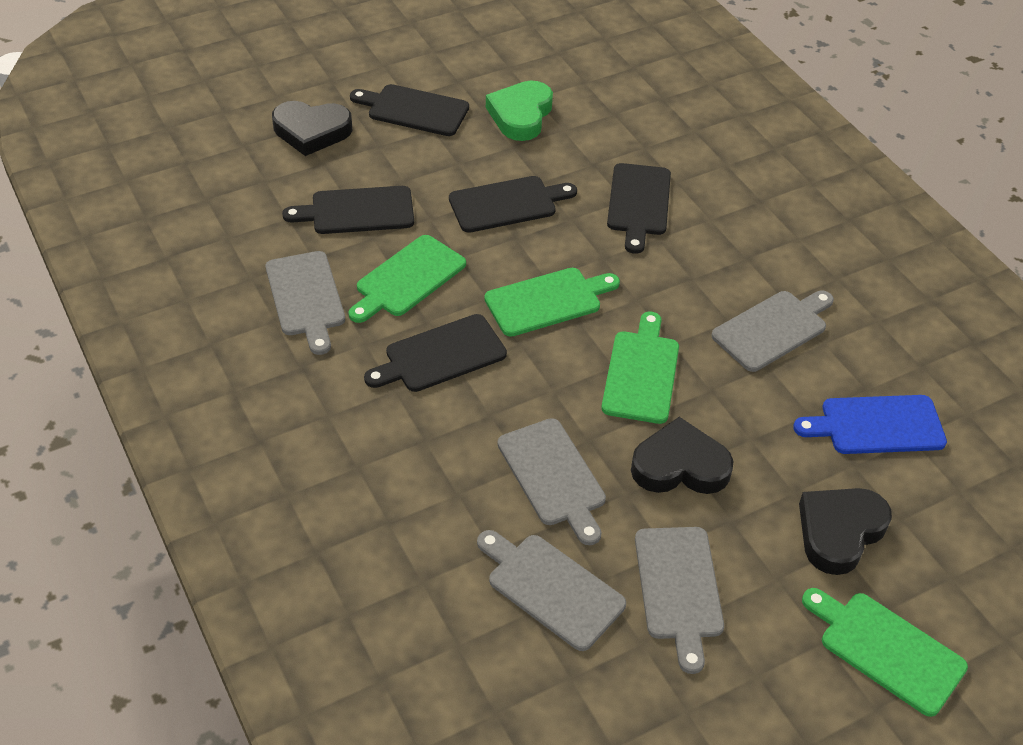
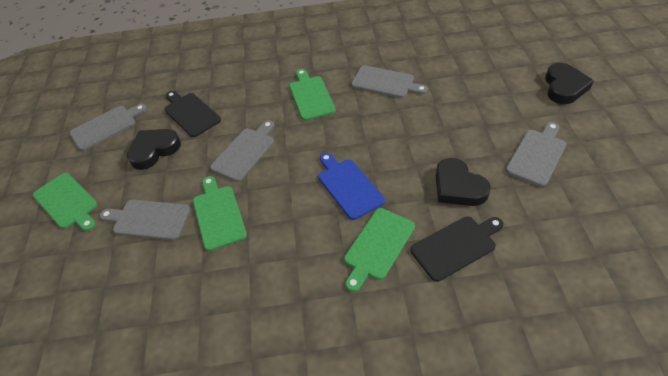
black cutting board: [282,186,414,234] [350,84,469,136] [364,314,507,392] [449,176,577,233] [607,163,671,254] = 5 -> [164,91,221,137] [411,216,504,282] = 2
green heart: [486,81,553,141] = 1 -> none = 0

